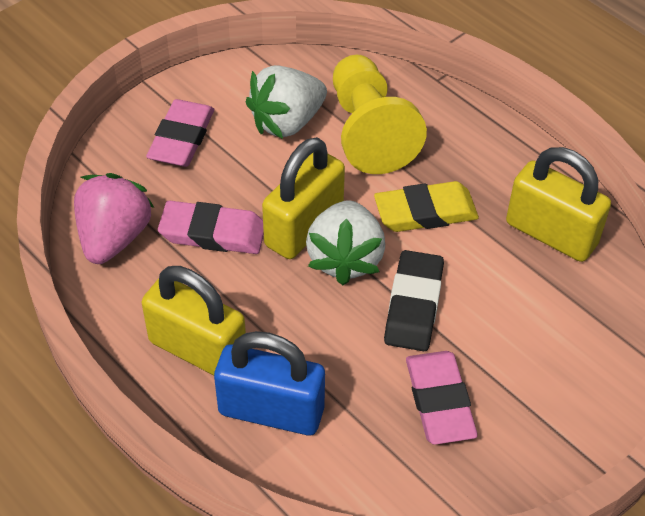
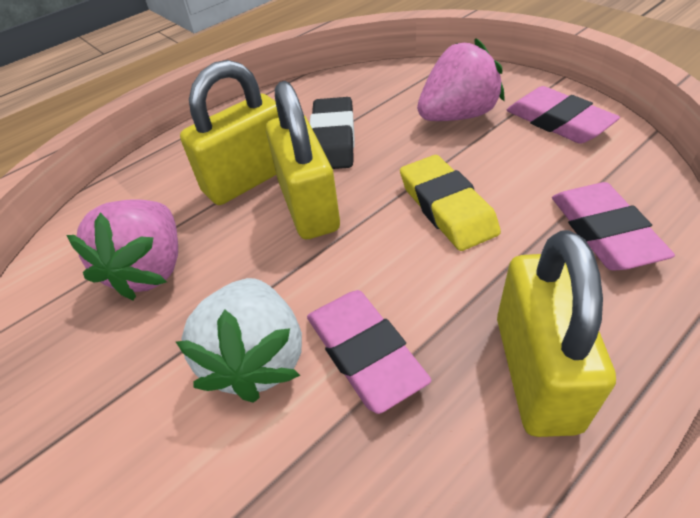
blue padlock: [214,331,325,435] = 1 -> none = 0
pink strawberry: [74,173,154,264] = 1 -> [66,199,178,301] [417,38,505,121] = 2
white strawberry: [246,65,327,139] [306,200,385,285] = 2 -> [176,278,302,403] = 1
yellow pawn: [333,55,427,174] = 1 -> none = 0

